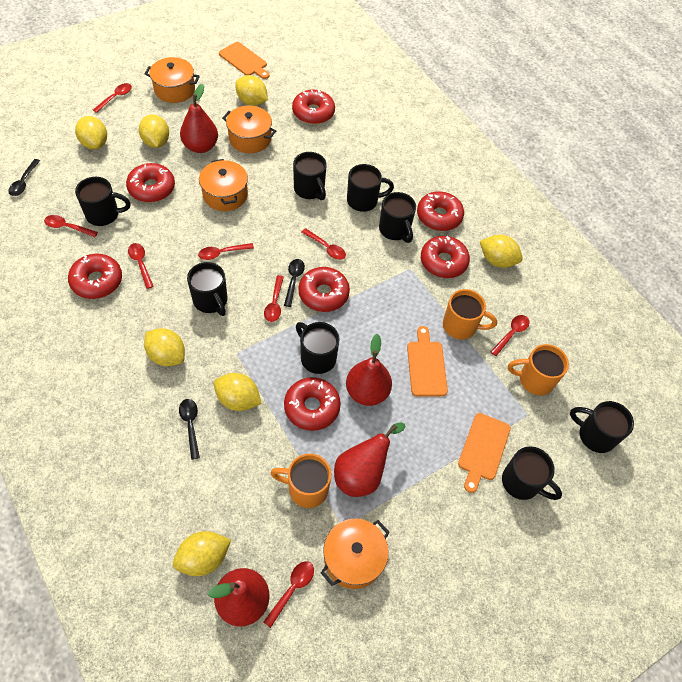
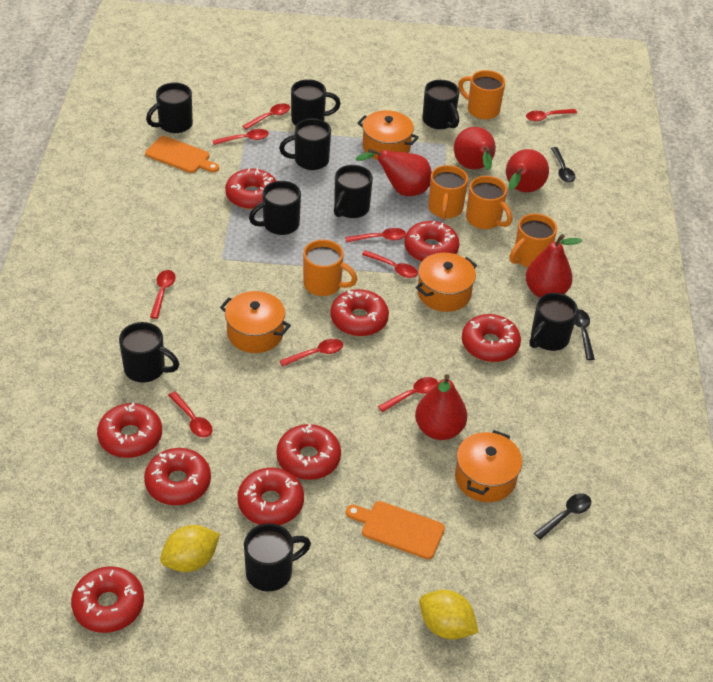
black mug: [75,177,131,226] [187,262,228,316] [293,152,327,200] [296,322,340,374] [347,164,394,212] [379,192,416,243] [502,446,562,500] [570,401,634,453] = 8 -> [119,322,179,383] [146,83,193,133] [244,523,311,592] [249,181,301,235] [279,118,331,170] [291,79,341,126] [334,165,373,218] [422,80,460,129] [530,293,578,351] = 9
orange cutting board: [219,42,269,79] [407,326,448,396] [458,413,511,493] = 3 -> [145,136,219,173] [346,501,445,559] = 2
orange mug: [271,454,332,508] [443,289,497,339] [508,344,569,395] = 3 -> [303,240,358,296] [428,165,468,220] [458,70,505,119] [466,176,512,229] [510,213,557,267] = 5
red donut: [68,254,122,299] [126,163,175,202] [284,377,341,431] [292,90,335,124] [298,267,350,312] [417,191,464,231] [421,236,470,278] = 7 -> [71,566,144,633] [97,402,162,458] [144,448,211,505] [225,168,276,210] [237,468,304,525] [276,424,341,480] [330,289,389,336] [404,221,460,262] [462,314,521,362] = 9
red pear: [180,84,218,153] [208,568,270,626] [334,423,406,497] [346,334,392,406] = 4 -> [356,148,432,196] [415,374,467,440] [454,127,496,170] [506,149,549,193] [525,234,582,298] = 5
red spoon: [44,215,98,237] [93,83,132,113] [128,243,154,289] [198,243,254,260] [263,561,314,628] [264,275,284,322] [301,228,346,260] [490,315,529,356] = 8 -> [150,270,176,319] [168,391,213,438] [212,129,269,145] [243,103,290,129] [280,339,343,367] [345,228,406,243] [362,250,418,278] [378,377,438,412] [526,109,577,121] = 9
yellow lemon: [75,116,107,149] [139,114,169,148] [144,328,185,366] [173,531,231,576] [214,373,262,411] [235,75,268,106] [480,235,523,268] = 7 -> [160,525,220,572] [419,590,479,639] = 2

